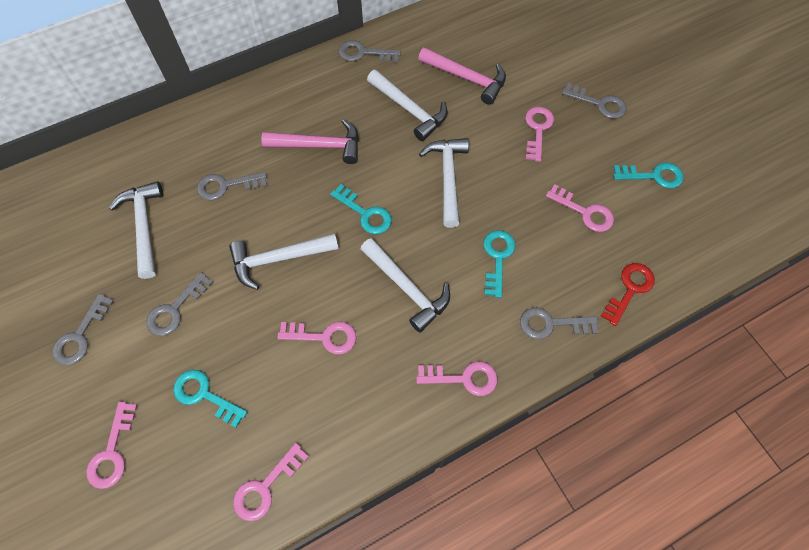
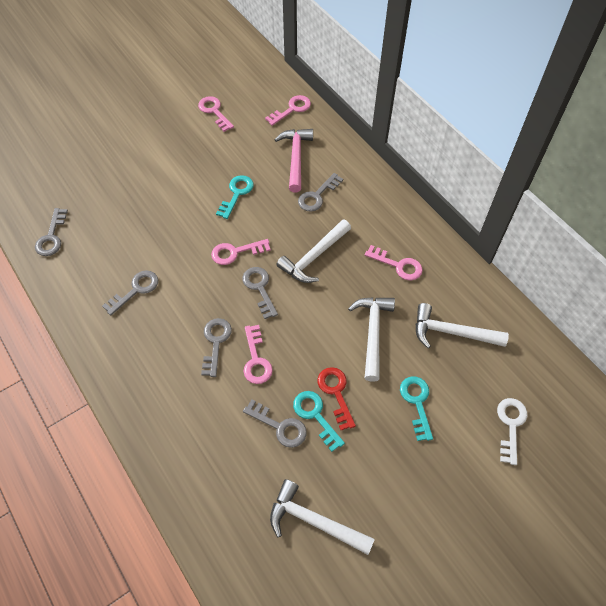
pink hammer: [261,119,359,164] [418,47,506,105] = 2 -> [274,129,313,192] = 1
pink key: [86,402,137,489] [233,443,309,521] [277,322,356,354] [416,361,498,396] [525,107,554,162] [546,184,614,232] = 6 -> [198,96,234,132] [211,239,271,265] [244,325,273,384] [265,95,311,126] [365,245,423,281] = 5
turquoise key: [173,370,247,428] [330,184,392,234] [483,230,515,298] [614,163,684,188] = 4 -> [216,175,254,219] [293,391,345,452] [400,376,433,441] = 3
white hammer: [109,181,163,279] [229,233,339,290] [360,238,450,333] [367,70,448,141] [419,138,469,228] = 5 -> [270,479,375,555] [276,219,351,283] [348,297,395,382] [416,303,509,348] = 4
white key: none = 0 -> [497,398,528,465] = 1

